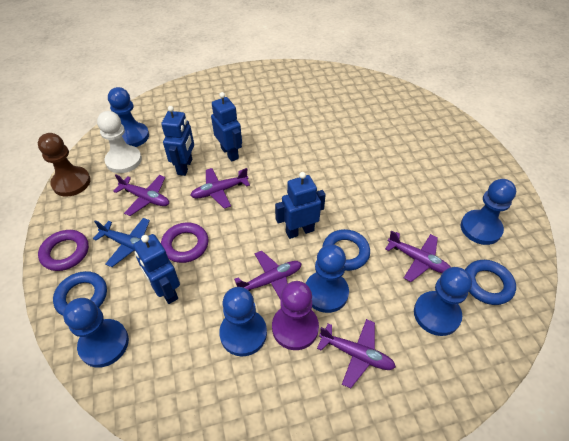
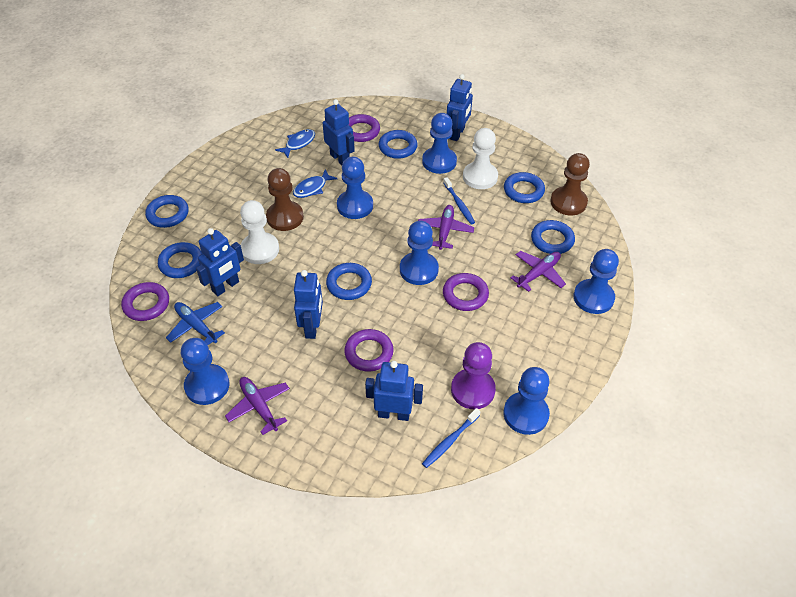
blue fish: none = 0 -> [275,129,315,158] [293,169,338,198] = 2
blue ring: [53,271,107,316] [322,229,370,271] [465,260,516,305] = 3 -> [145,195,189,228] [158,242,202,278] [326,263,372,300] [379,130,418,159] [504,172,545,203] [531,220,575,254] = 6
blue robot: [133,234,180,304] [161,106,194,176] [211,92,242,162] [275,172,326,239] = 4 -> [196,228,244,296] [294,270,323,339] [323,99,355,165] [365,361,423,421] [447,74,473,141] = 5
blue toothbrush: none = 0 -> [422,408,480,468] [443,177,475,224] = 2
brown pawn: [38,133,91,197] = 1 -> [266,168,304,231] [550,153,590,215] = 2
purple plane: [113,174,169,216] [190,168,250,209] [234,251,302,300] [317,319,396,388] [385,231,451,282] = 5 -> [225,377,290,435] [418,205,474,250] [511,251,566,292] = 3
purple ring: [38,230,89,271] [161,222,209,263] = 2 -> [121,282,169,321] [344,329,394,372] [349,114,380,142] [443,273,489,311] = 4
white pawn: [97,111,142,173] = 1 -> [240,200,279,264] [463,128,498,189] = 2

